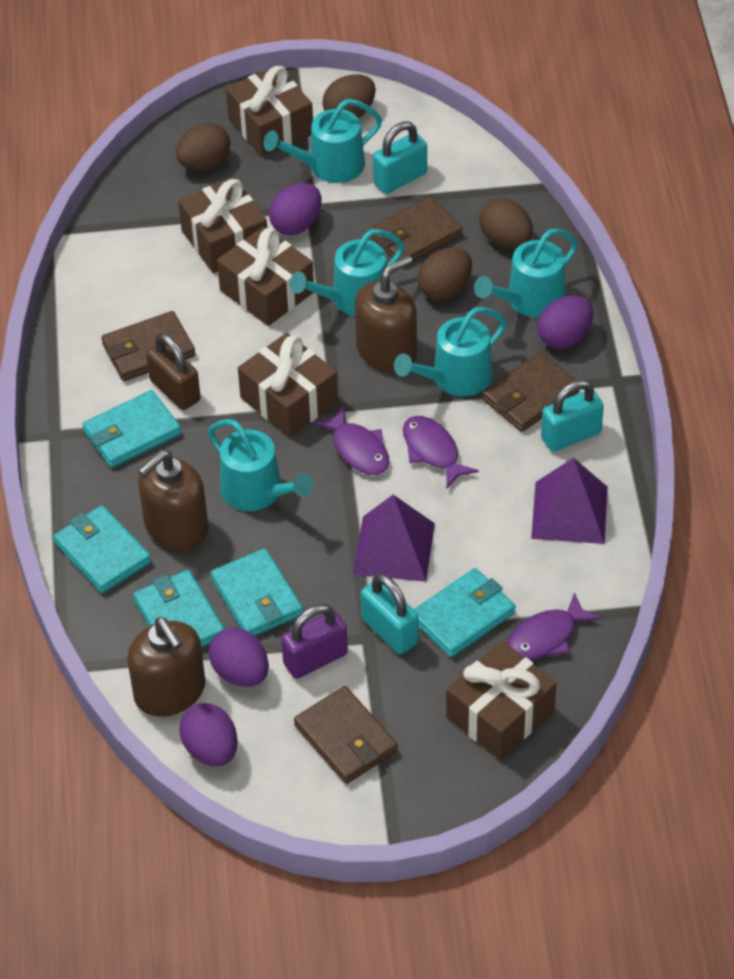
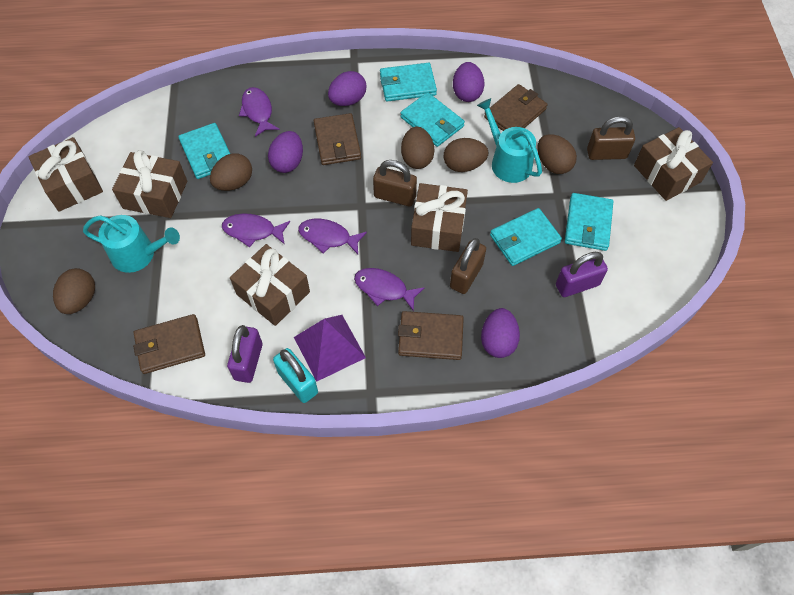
brown egg: [176,122,230,170] [322,74,376,118] [418,247,472,300] [479,198,533,248] = 4 -> [53,268,95,314] [210,153,252,191] [401,127,434,169] [444,138,488,172] [537,134,577,174] = 5
brown padlock: [146,332,201,410] = 1 -> [373,160,417,206] [450,238,486,294] [587,116,635,160] = 3
brown soap dispenser: [127,617,206,717] [138,450,209,550] [355,255,417,372] = 3 -> none = 0
purple fish: [313,406,389,475] [403,416,479,488] [507,592,601,660] = 3 -> [222,214,290,248] [239,87,279,137] [298,219,367,254] [354,268,425,312] = 4
purple padlock: [281,604,348,679] = 1 -> [227,325,263,383] [556,252,608,297] = 2
purple pyramid: [353,495,435,582] [531,458,608,544] = 2 -> [294,315,366,382] = 1
turquoise padlock: [361,573,418,654] [373,121,427,194] [541,380,604,452] = 3 -> [273,348,318,403] = 1
turquoise watering can: [208,419,314,511] [264,99,382,183] [290,229,405,316] [394,307,507,396] [474,229,578,318] = 5 -> [83,215,180,273] [477,98,542,183] = 2

